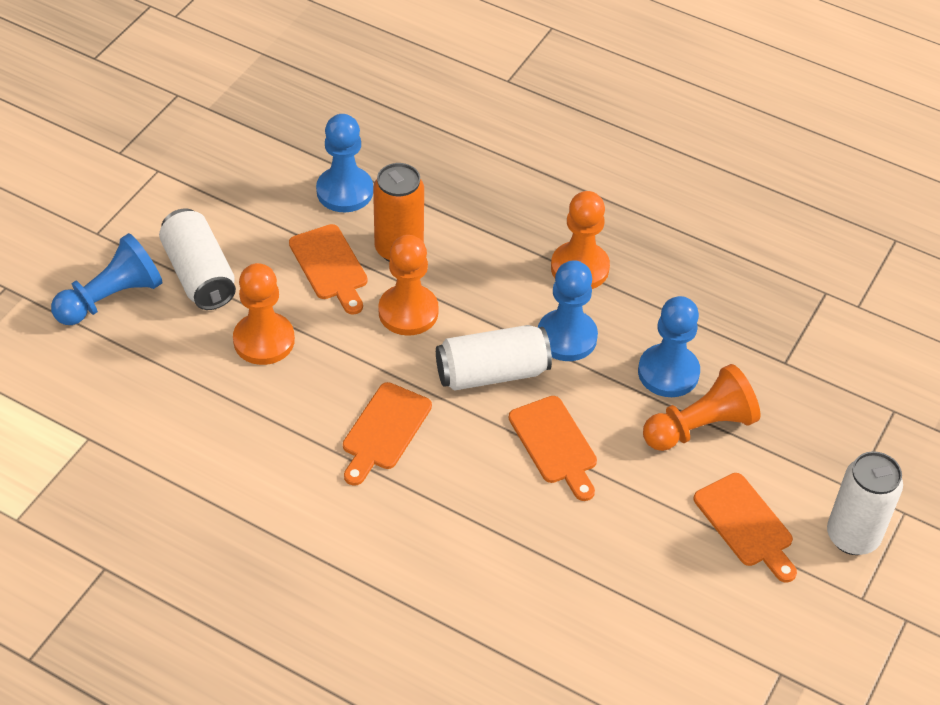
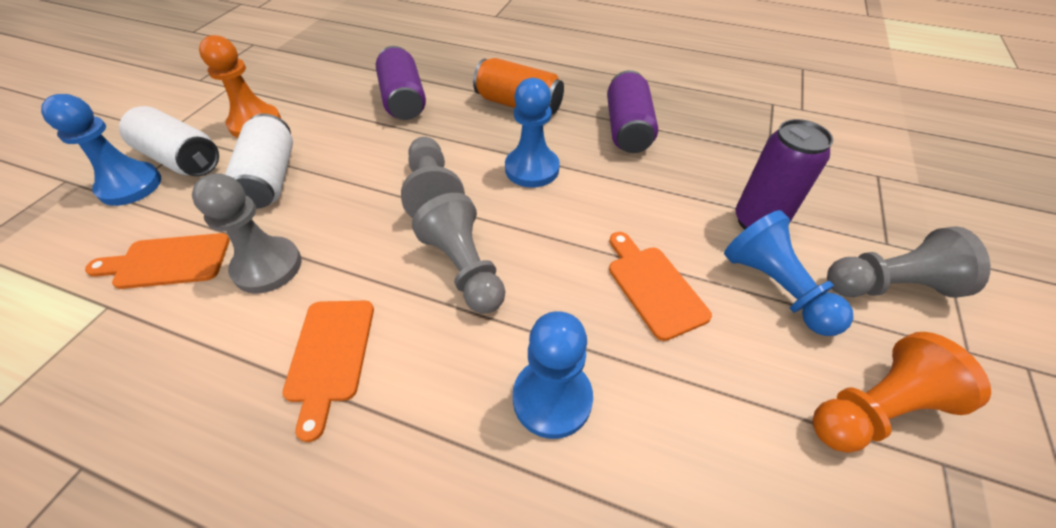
grey pawn: none = 0 -> [192,173,301,294] [401,137,465,218] [412,193,505,314] [827,226,991,298] = 4
orange cutting board: [289,224,368,315] [343,382,432,486] [509,396,597,501] [694,473,797,583] = 4 -> [85,233,230,289] [283,301,374,442] [609,232,712,341] = 3
orange pawn: [233,263,295,365] [378,235,439,336] [551,191,610,289] [643,364,760,451] = 4 -> [199,35,281,138] [813,332,991,453] = 2
purple can: none = 0 -> [376,46,426,120] [607,70,658,153] [735,119,833,230] = 3
white can: [159,208,236,310] [436,325,552,390] [827,451,903,555] = 3 -> [119,106,219,176] [225,113,293,209] = 2

